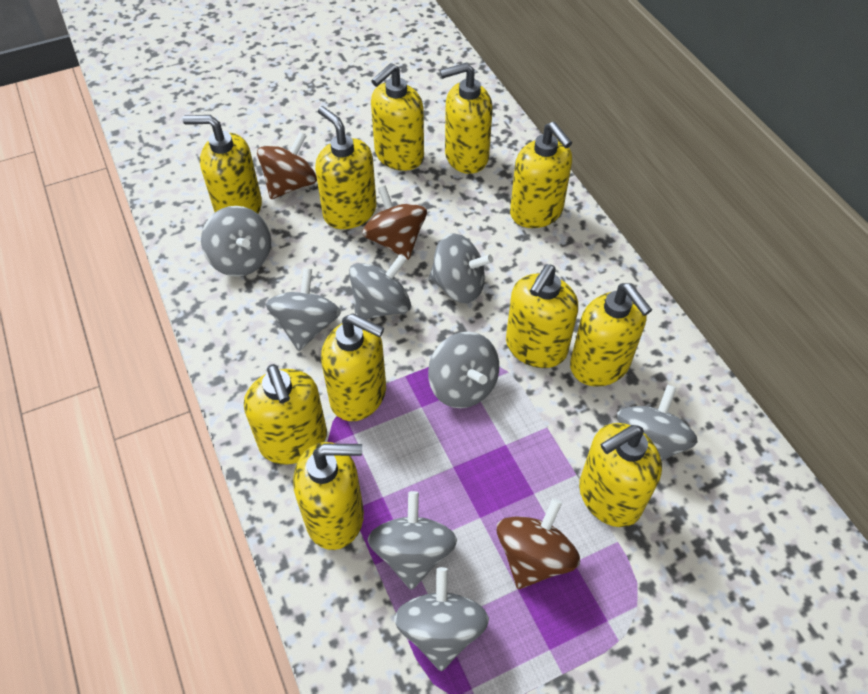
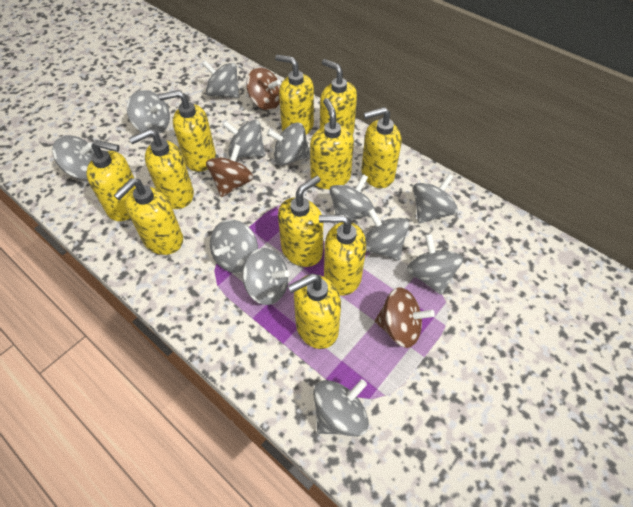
grey spinning top: [201,206,271,277] [266,268,341,351] [349,254,411,320] [368,491,457,590] [394,567,489,671] [428,332,499,408] [429,233,493,304] [617,385,698,461] = 8 -> [52,135,94,179] [127,90,170,134] [203,61,239,98] [210,219,258,273] [223,120,265,158] [242,248,290,305] [267,123,310,165] [313,379,369,437] [329,174,375,224] [365,208,409,260] [407,234,463,295] [413,174,458,224] = 12

